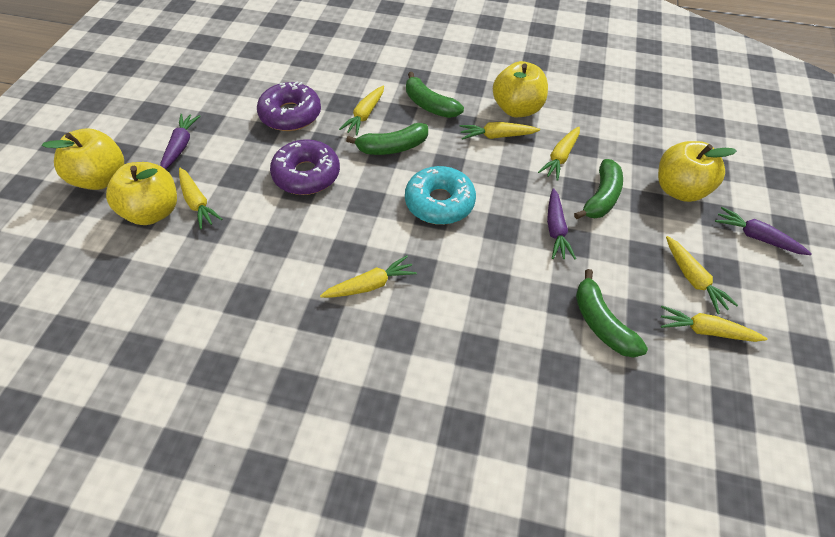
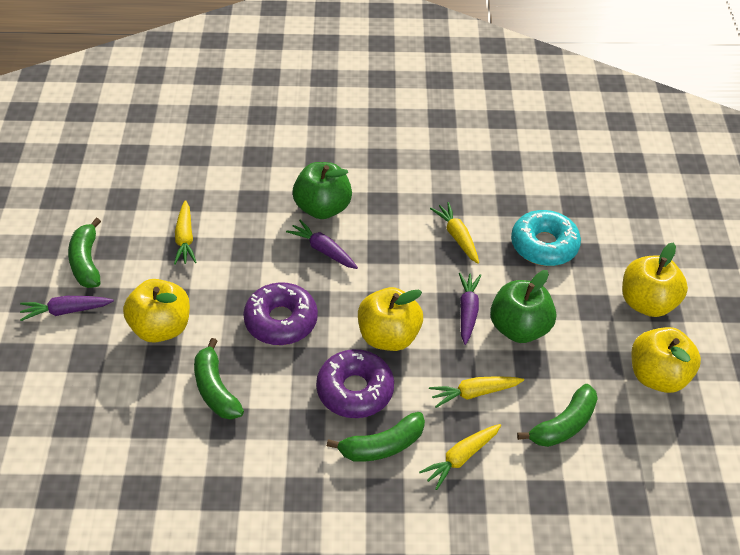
green apple: none = 0 -> [293,162,352,219] [490,270,556,343] = 2
yellow carrot: [179,168,222,229] [320,255,417,298] [339,85,384,136] [460,122,540,140] [538,127,580,181] [661,305,768,342] [666,236,738,314] = 7 -> [174,200,197,265] [419,424,501,490] [429,376,524,408] [430,202,479,264] = 4

